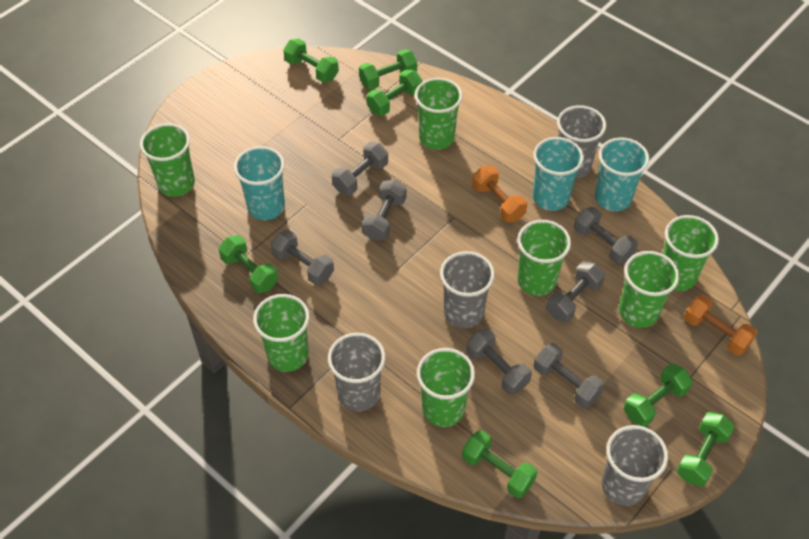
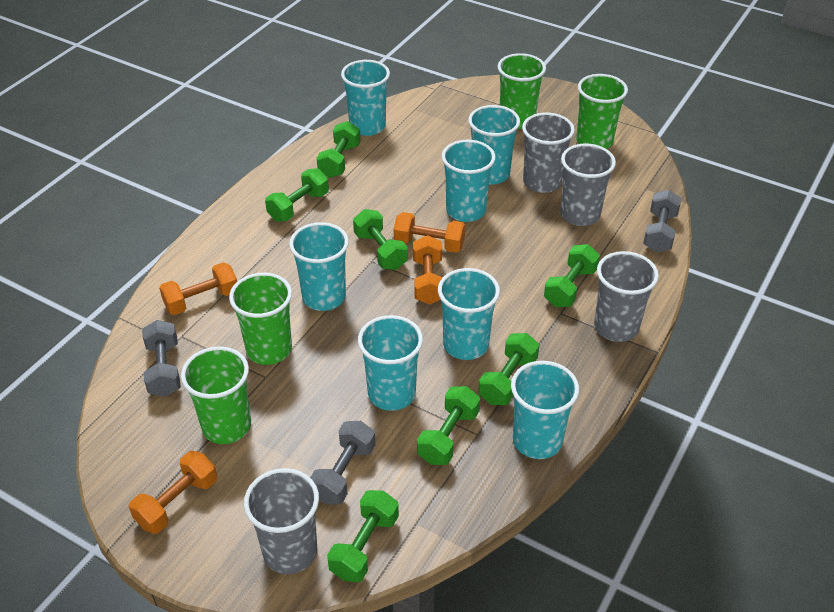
green cup: [140,123,195,197] [253,294,310,372] [415,78,463,150] [417,348,475,427] [517,220,571,296] [619,251,679,328] [662,215,719,291] = 7 -> [181,347,251,444] [229,273,292,365] [498,53,546,129] [576,74,628,149] = 4
grey dumbbell: [271,230,334,285] [332,142,388,195] [362,180,406,241] [467,329,532,395] [534,343,605,408] [546,261,605,322] [574,207,638,264] = 7 -> [142,320,181,397] [310,421,376,505] [643,190,681,252] = 3
orange dumbbell: [472,166,527,222] [684,295,757,356] = 2 -> [129,451,217,534] [159,262,237,315] [394,212,465,253] [413,235,443,305] = 4
turquoise cup: [234,146,285,220] [533,137,584,211] [595,138,649,211] = 3 -> [289,222,349,311] [341,60,390,136] [358,315,423,411] [438,268,500,360] [442,140,496,222] [468,105,520,185] [511,361,579,459] = 7

